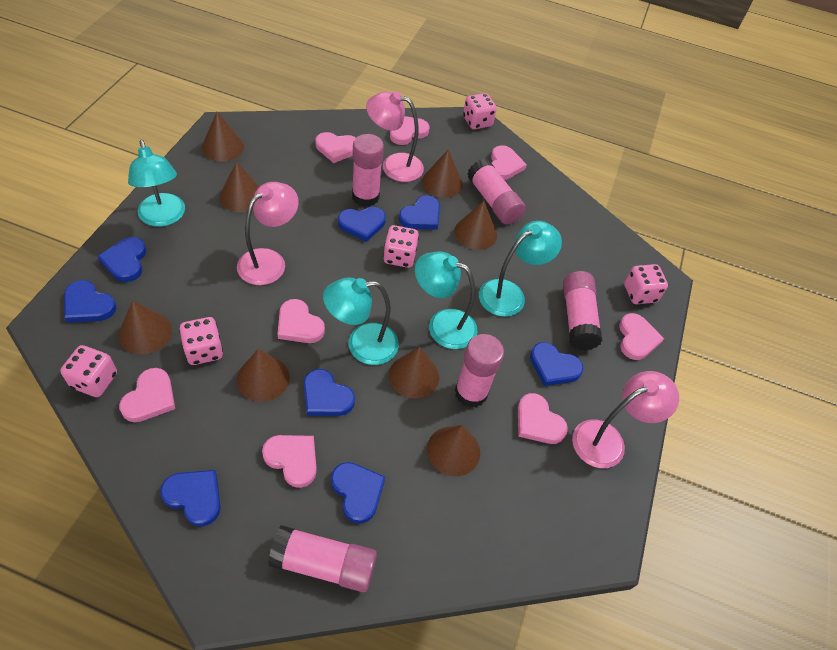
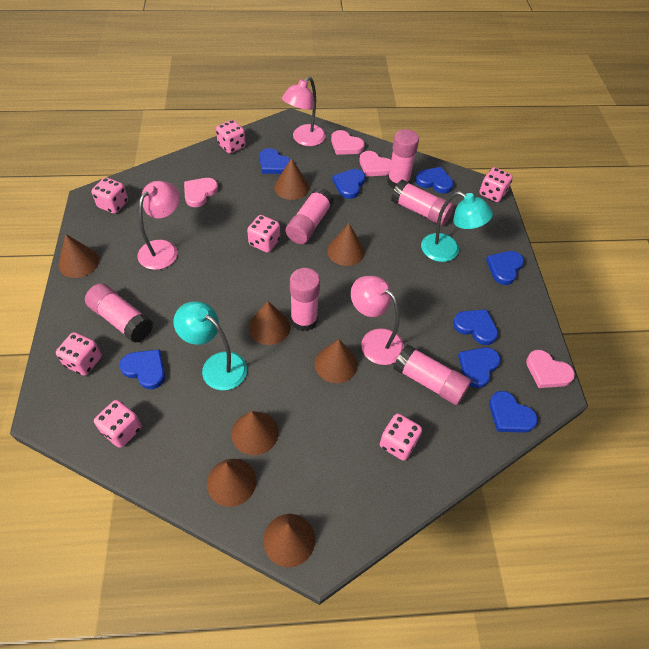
pink dice: [60,345,117,397] [179,317,223,365] [383,225,419,268] [463,93,497,129] [624,264,668,304] = 5 -> [56,332,102,376] [91,177,128,214] [94,400,142,448] [216,120,246,153] [247,215,280,253] [380,413,422,461] [479,167,513,202] = 7
pink glue stick: [268,525,377,592] [352,134,384,207] [455,334,504,408] [467,159,526,224] [563,271,603,350] = 5 -> [85,283,153,343] [286,187,334,244] [290,268,320,332] [387,129,419,189] [391,180,454,226] [393,344,471,405] = 6
pink heart: [119,368,175,422] [262,435,317,488] [277,299,325,343] [315,132,356,163] [390,116,429,145] [491,145,527,180] [518,393,568,444] [619,313,664,360] = 8 -> [184,178,218,207] [331,130,365,155] [359,151,391,176] [526,350,575,388] = 4
turquoise lamp: [128,140,185,227] [323,277,399,365] [415,251,477,349] [479,221,562,317] = 4 -> [173,301,247,390] [421,191,493,262] = 2

